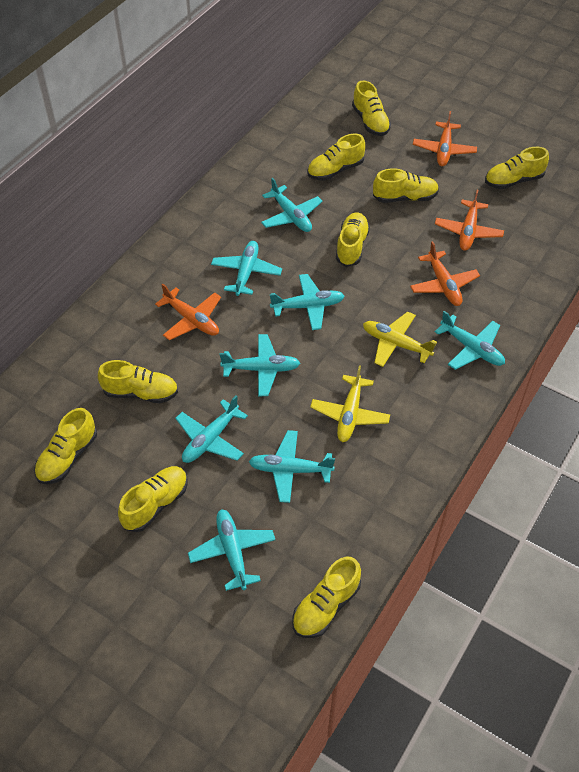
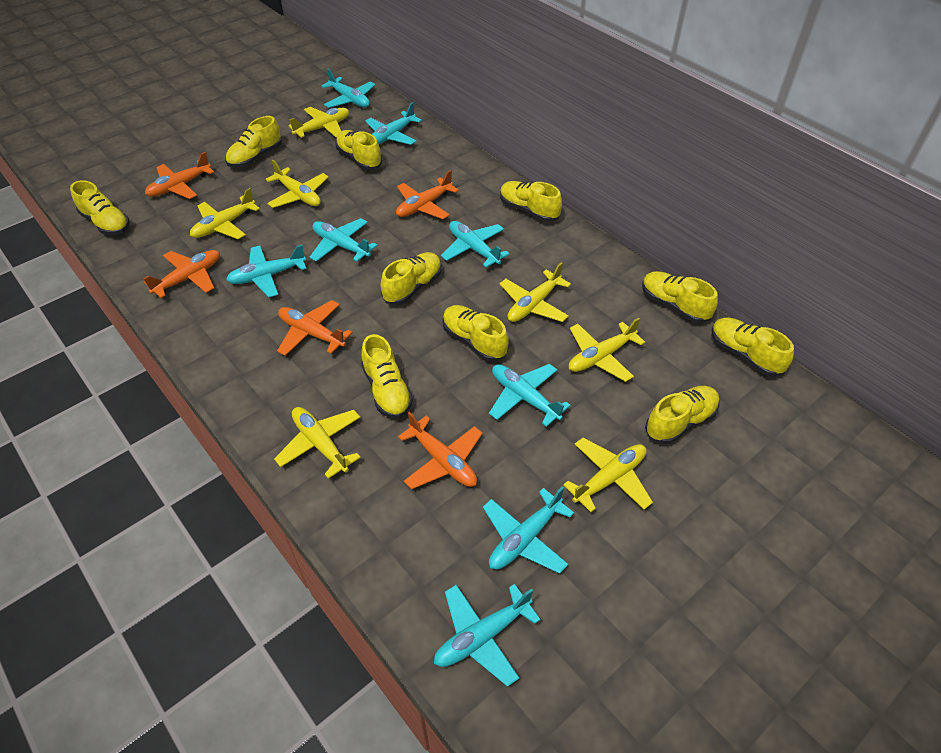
orange plane: [155,283,221,340] [410,241,480,306] [413,111,477,166] [435,190,504,251] = 4 -> [143,250,220,298] [145,152,214,199] [277,300,353,356] [396,170,459,219] [398,412,483,489] = 5
yellow plane: [310,365,390,442] [363,312,437,367] = 2 -> [190,188,260,239] [266,160,328,208] [274,407,361,479] [288,107,349,138] [500,262,571,322] [563,438,653,512] [569,318,645,382] = 7
yellow shoe: [34,408,97,484] [98,360,178,403] [118,466,187,532] [292,557,361,638] [307,134,365,180] [336,212,370,267] [352,81,391,136] [373,168,439,203] [485,147,549,189] = 9 -> [70,180,130,235] [225,116,282,167] [336,130,382,170] [361,334,413,418] [381,252,442,305] [442,305,509,362] [500,181,562,222] [642,271,718,323] [645,386,719,444] [712,318,794,377] = 10

